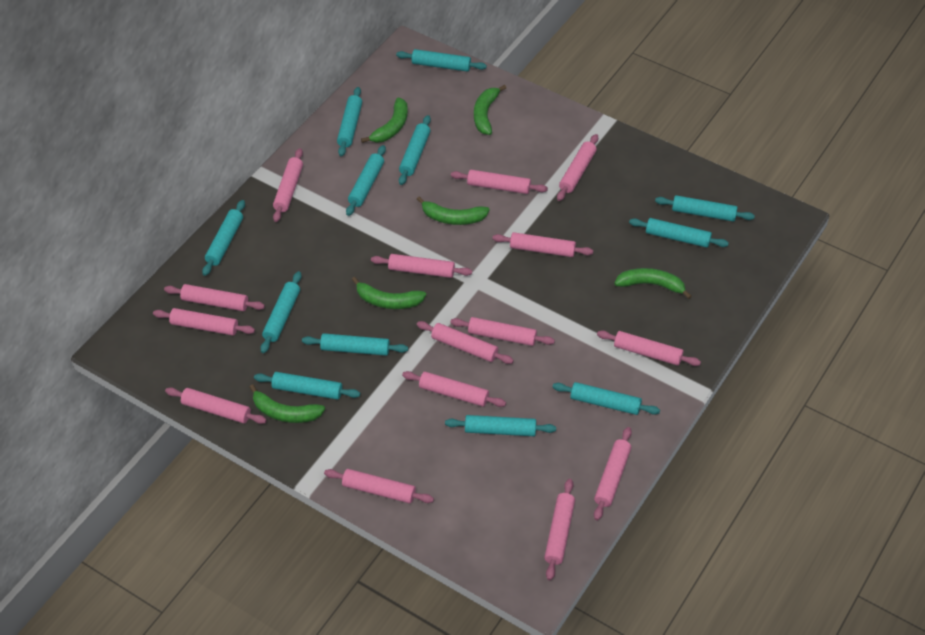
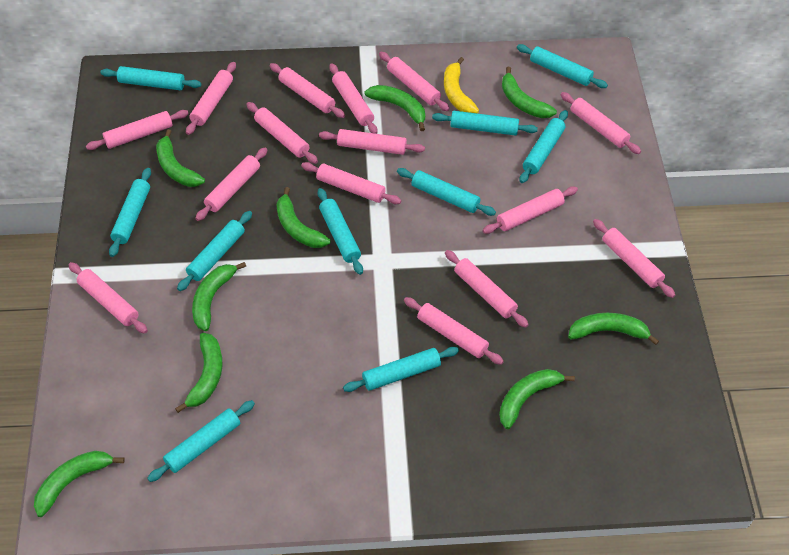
green banana: [249,384,325,423] [351,277,426,309] [361,97,408,143] [417,196,490,225] [474,85,506,135] [615,268,692,299] = 6 -> [34,451,125,517] [156,129,205,187] [175,333,223,413] [192,262,246,331] [276,187,331,248] [364,85,425,131] [499,369,575,429] [502,67,557,118] [568,313,659,345] = 9
turquoise rolling pin: [202,200,245,276] [254,372,360,400] [260,271,302,353] [302,333,408,356] [337,87,362,156] [346,145,386,216] [396,49,487,72] [399,115,431,185] [445,415,556,436] [553,382,660,415] [629,218,729,248] [655,195,755,222] = 12 -> [100,66,201,90] [109,168,151,257] [147,400,255,482] [177,211,252,291] [318,188,363,275] [343,347,459,392] [397,168,496,216] [432,111,538,136] [517,44,608,88] [520,110,568,183] = 10
yellow banana: none = 0 -> [444,57,479,113] = 1

